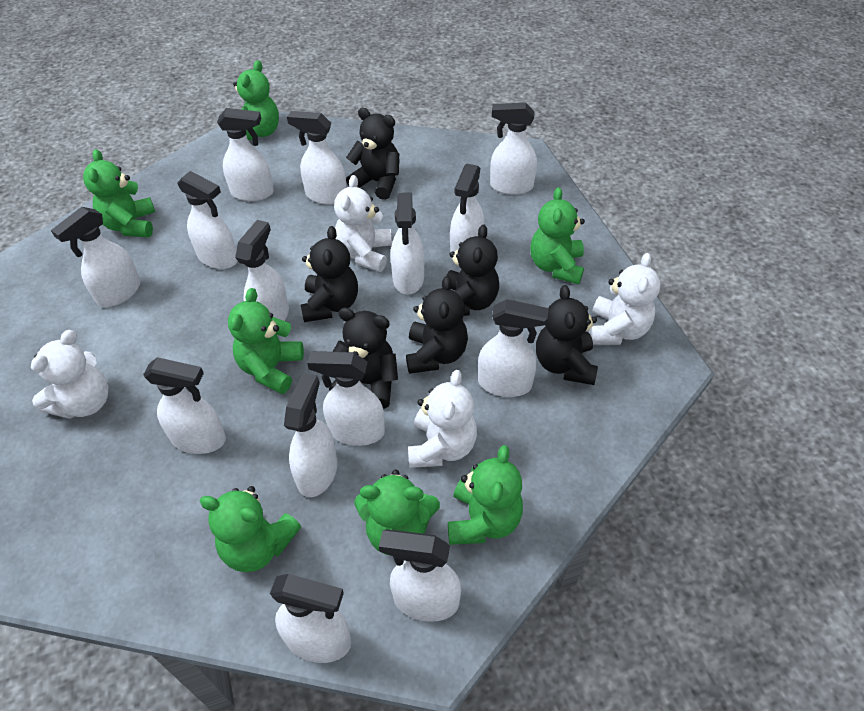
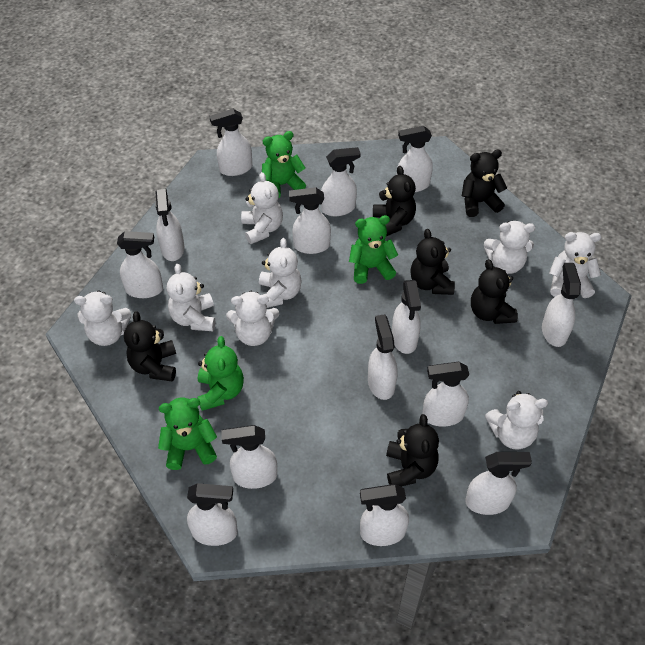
green teddy bear: [83,149,155,237] [200,486,301,572] [228,288,304,394] [233,60,279,140] [355,470,440,555] [448,445,523,545] [530,187,585,284] = 7 -> [158,397,217,470] [198,336,244,411] [262,131,306,198] [349,215,398,284] = 4
white teddy bear: [31,330,108,419] [334,175,392,272] [408,370,477,468] [589,253,660,345] = 4 -> [74,290,131,346] [167,264,215,331] [226,291,279,346] [241,172,283,244] [259,238,302,308] [484,221,535,274] [485,391,548,450] [549,232,601,298] = 8

